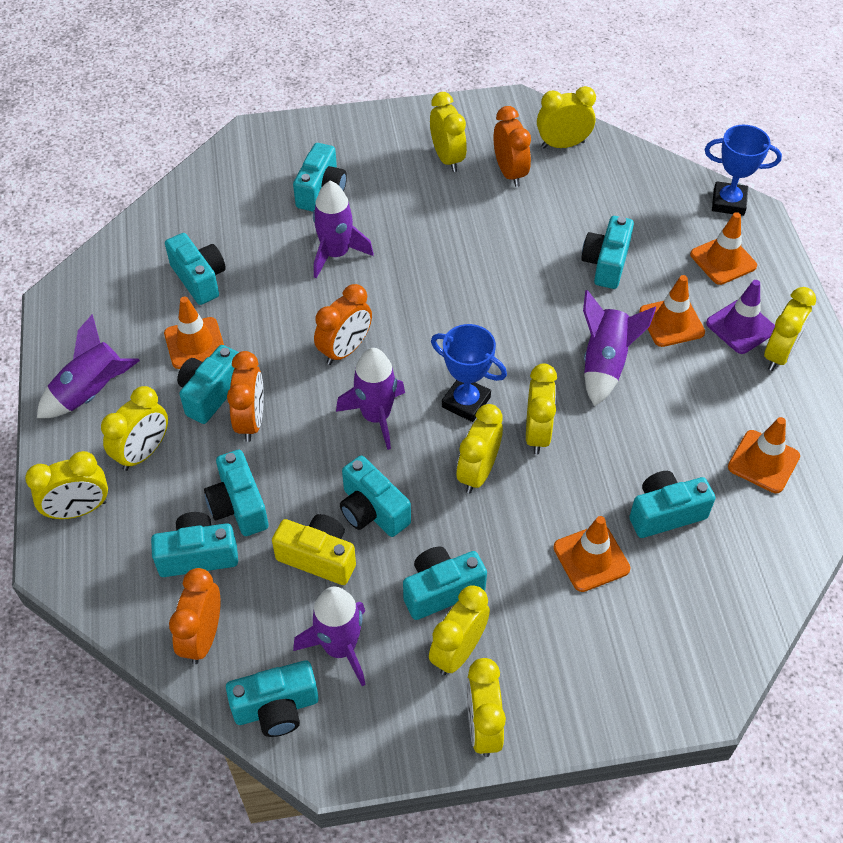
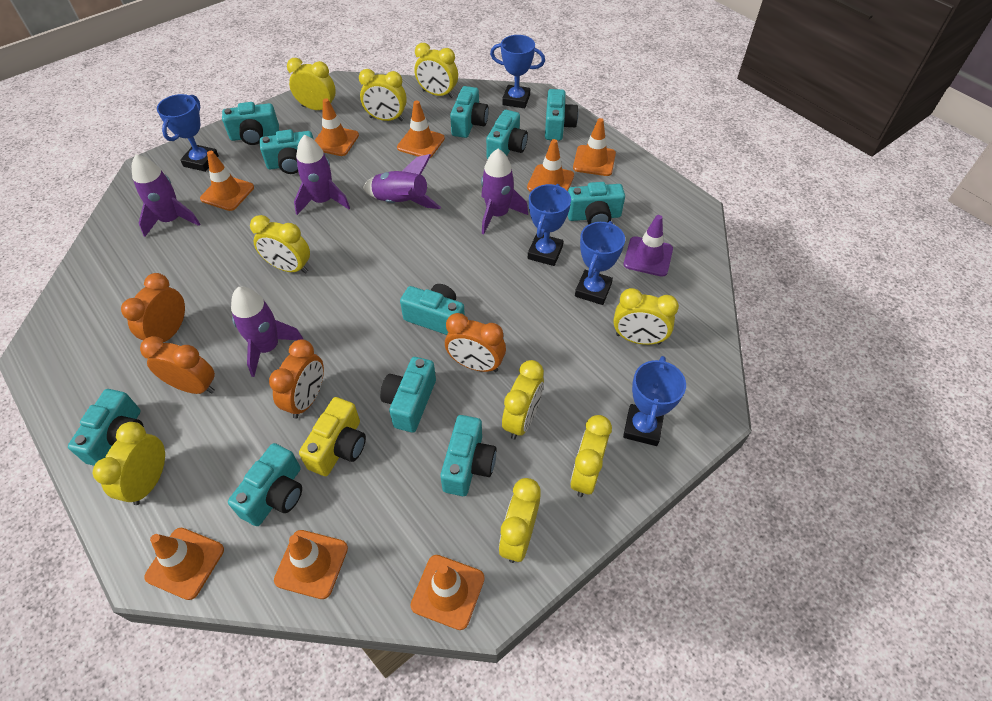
blue trophy: [431,324,507,422] [705,125,782,216] = 2 -> [157,94,219,172] [490,35,545,108] [528,184,571,266] [575,221,625,305] [623,356,686,446] = 5
orange traffic cone: [164,296,224,369] [553,516,630,592] [639,275,705,347] [690,212,757,285] [728,417,800,493] = 5 -> [144,528,224,600] [200,151,254,211] [274,530,348,599] [315,98,359,156] [397,100,445,158] [411,555,485,630] [527,139,574,192] [573,118,616,176] = 8
turquoise camera: [151,512,238,577] [165,233,226,305] [177,345,239,424] [204,450,269,536] [226,660,319,737] [293,143,347,212] [340,456,411,537] [403,547,487,620] [581,216,634,289] [629,471,715,538] = 10 -> [68,389,144,466] [222,102,279,145] [228,443,302,526] [260,130,313,174] [380,357,436,433] [400,284,465,335] [440,415,497,496] [450,86,489,138] [486,110,528,159] [545,89,578,141] [568,182,625,225] = 11

